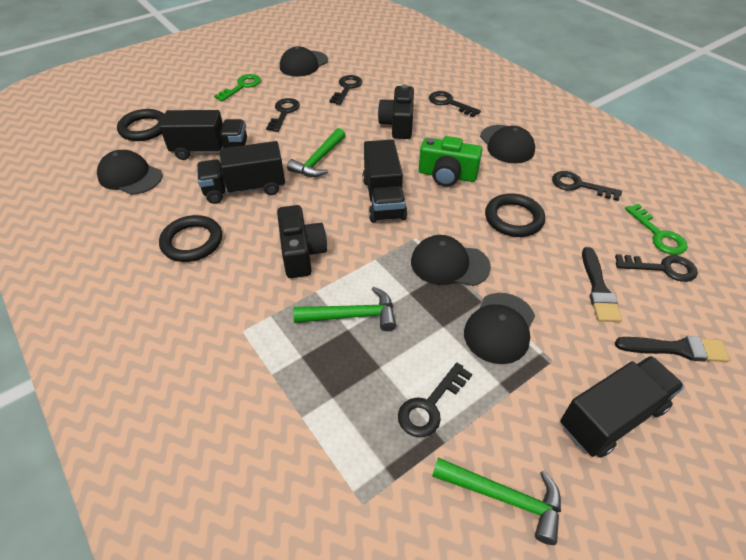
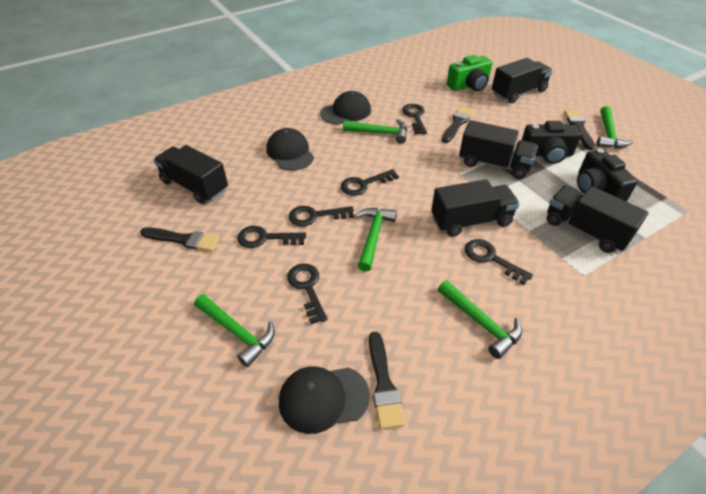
black brush: [582,247,622,322] [615,336,730,362] = 2 -> [140,227,220,252] [369,332,405,429] [442,106,474,143] [564,110,595,150] = 4
black cap: [97,150,163,195] [280,46,328,77] [411,235,491,286] [464,293,535,364] [480,125,535,163] = 5 -> [266,128,314,171] [279,366,370,434] [320,91,371,124] = 3
black ring: [117,109,165,141] [159,215,222,262] [485,193,545,237] = 3 -> none = 0
black truck: [160,110,247,160] [197,141,285,204] [363,139,407,223] [560,356,684,458] = 4 -> [154,145,228,204] [431,179,520,237] [459,120,538,179] [492,58,553,103] [547,185,649,253] = 5
green hammer: [287,128,345,177] [293,287,396,331] [432,458,561,545] = 3 -> [194,294,275,367] [343,119,407,144] [355,208,397,272] [438,280,522,359] [597,106,634,148] = 5
green key: [214,74,261,101] [625,204,687,255] = 2 -> none = 0

